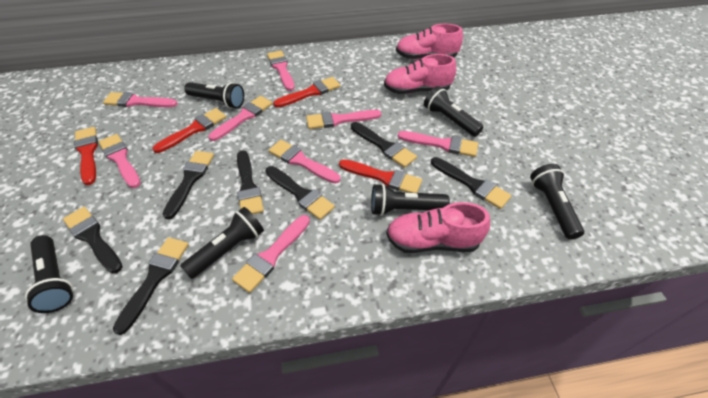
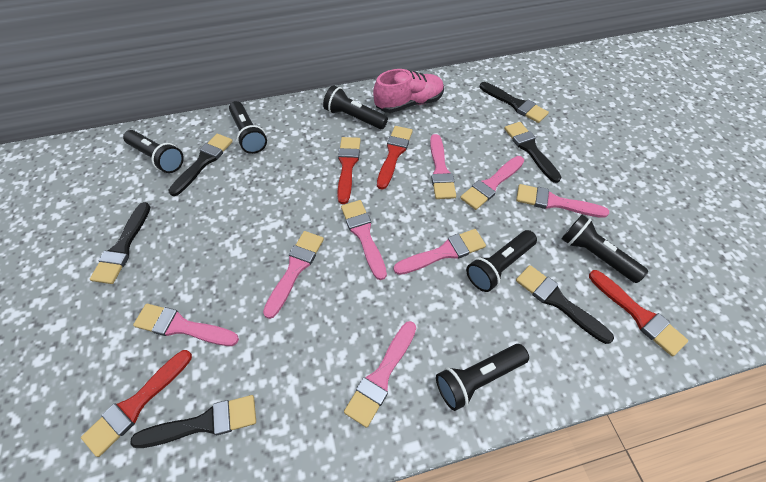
black brush: [63,207,123,274] [113,237,189,335] [163,151,214,219] [237,150,264,214] [265,166,335,220] [351,122,417,168] [431,157,511,209] = 7 -> [90,202,150,284] [131,395,256,448] [168,134,233,196] [480,82,549,123] [504,122,561,183] [516,265,614,344] = 6
pink shoe: [384,54,456,94] [386,202,490,253] [396,24,463,59] = 3 -> [373,69,444,113] = 1

